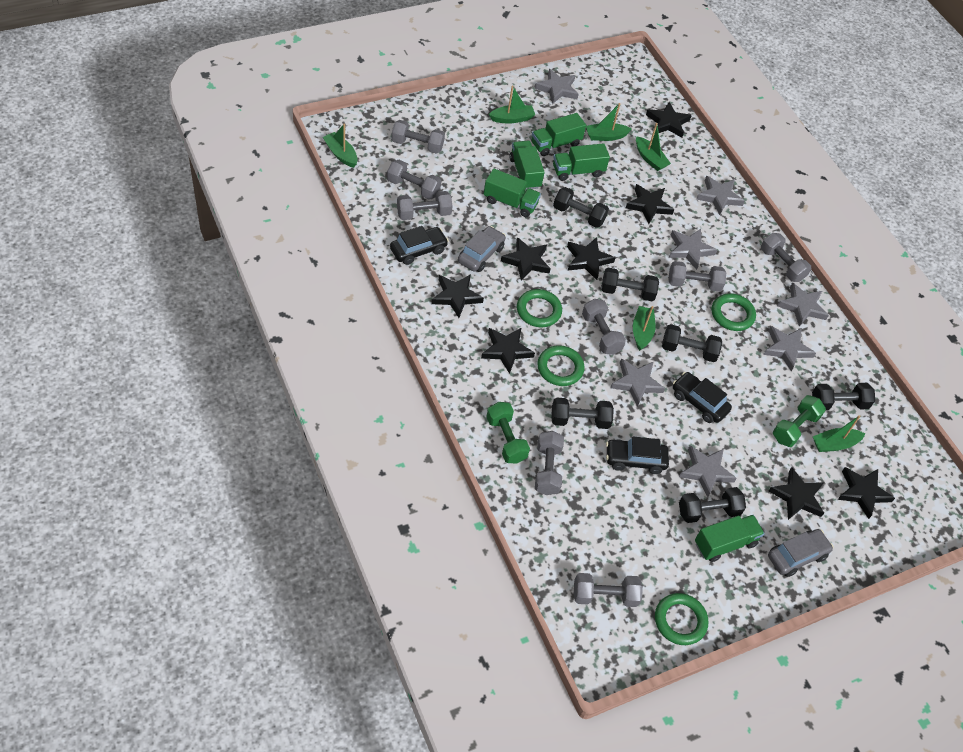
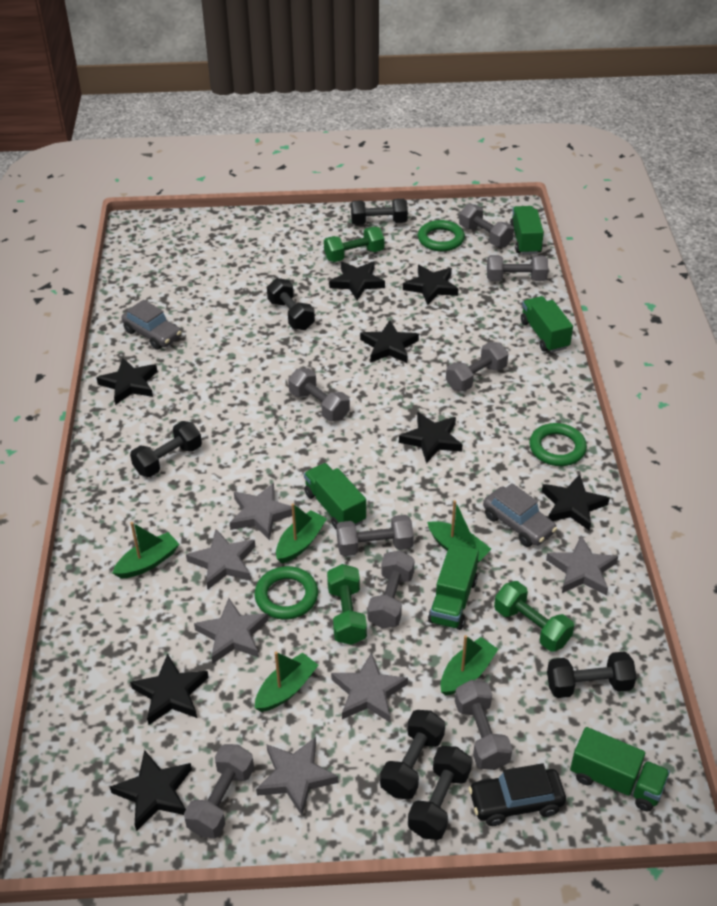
black car: [390,226,449,265] [606,437,669,474] [673,372,732,423] = 3 -> [468,763,566,826] = 1
green boat: [323,124,358,168] [489,85,535,124] [586,103,632,141] [633,306,656,351] [636,123,671,171] [813,415,865,452] = 6 -> [112,522,179,578] [255,651,318,712] [276,503,327,563] [427,500,491,563] [440,635,498,696] = 5
green dumbbell: [486,402,530,464] [773,395,826,447] = 2 -> [324,226,384,262] [327,564,367,645] [494,581,574,651] = 3
green ring: [517,289,562,327] [537,345,585,386] [655,593,708,645] [712,293,756,331] = 4 -> [255,566,318,620] [418,220,465,252] [529,423,587,466] = 3
grey star: [534,69,579,104] [610,359,665,407] [669,229,717,270] [679,446,737,497] [696,176,745,215] [763,326,816,371] [777,282,829,327] = 7 -> [186,529,255,589] [194,598,268,664] [230,483,292,540] [256,737,338,816] [331,652,408,722] [546,536,618,596] = 6

